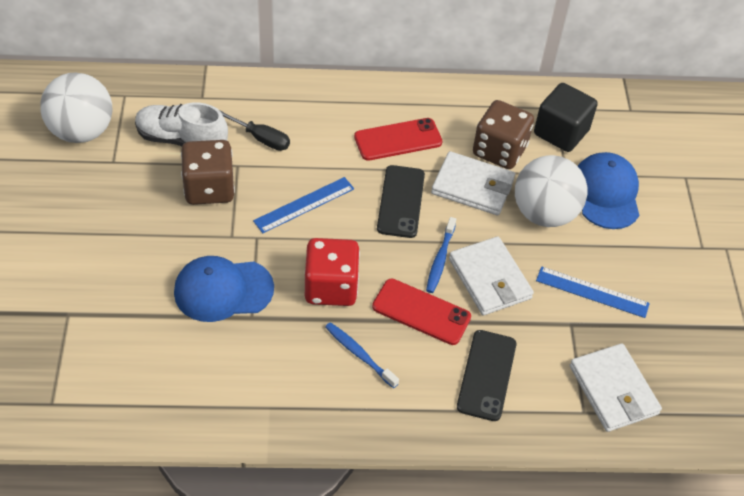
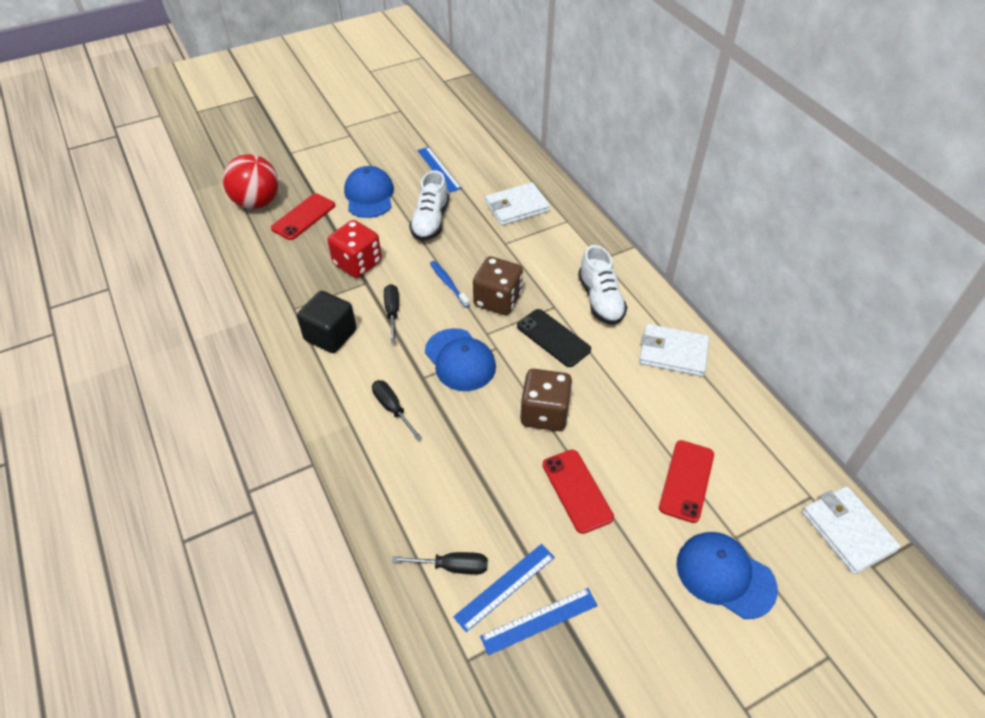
black phone: [377,165,425,238] [457,330,516,421] = 2 -> [517,309,591,367] = 1
black screwdriver: [218,109,290,151] = 1 -> [372,380,422,441] [384,284,399,343] [392,552,487,575] = 3
blue cap: [174,256,274,322] [578,152,639,229] = 2 -> [344,166,394,218] [425,328,496,391] [677,532,778,619] = 3
blue ruler: [253,177,354,233] [536,266,650,318] = 2 -> [417,147,462,192] [453,544,555,632] [480,588,598,656] = 3
blue toothbrush: [325,322,399,388] [426,217,456,293] = 2 -> [430,261,470,308] = 1
red ball: none = 0 -> [223,154,279,209] = 1
red phone: [354,118,442,161] [372,279,471,345] = 2 -> [271,193,335,240] [542,450,614,534] [659,440,714,523] = 3
white ball: [40,73,112,143] [515,155,587,227] = 2 -> none = 0
white shoe: [135,102,228,146] = 1 -> [409,170,449,241] [578,245,627,325] = 2

